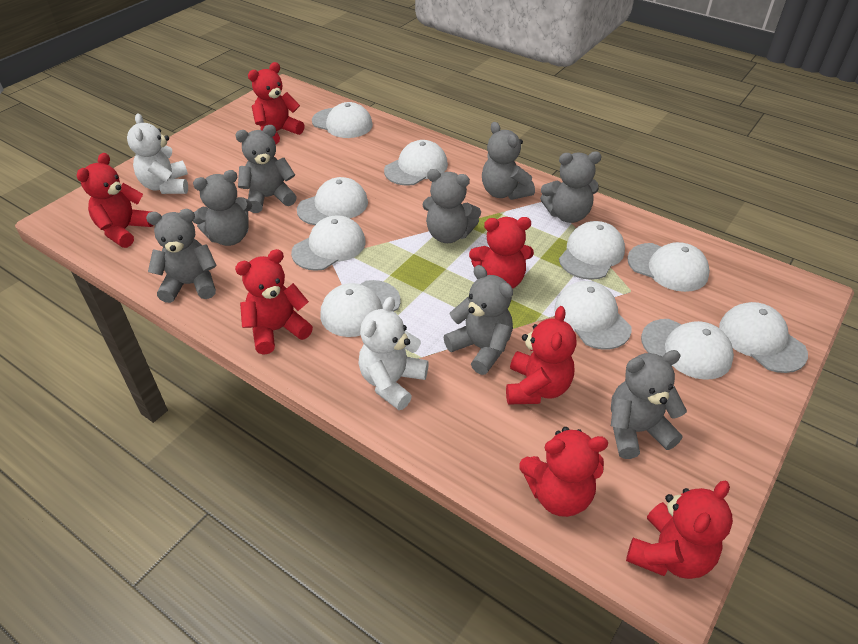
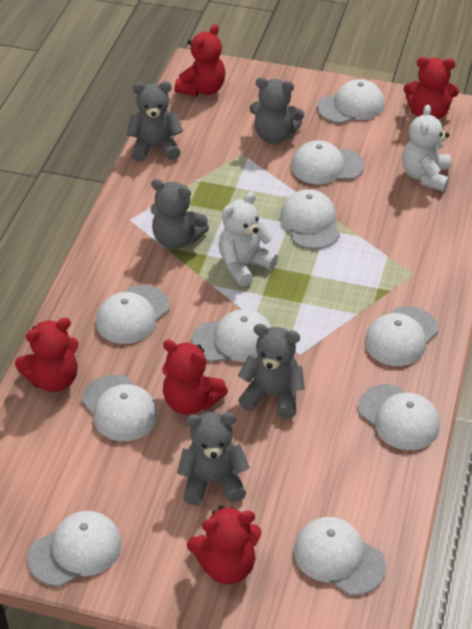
grey teddy bear: [146,209,217,303] [193,170,252,246] [235,125,297,213] [422,169,481,243] [444,265,513,375] [482,122,535,200] [540,152,602,223] [611,350,687,459] = 8 -> [126,81,183,162] [150,179,209,249] [177,412,250,505] [238,324,305,418] [250,77,305,144] = 5
red teddy bear: [77,153,153,248] [235,249,313,355] [248,62,305,144] [469,217,534,289] [506,306,576,404] [519,427,608,517] [626,481,733,579] = 7 -> [15,317,79,392] [162,340,228,415] [175,24,226,97] [187,506,261,585] [404,57,459,120] = 5

